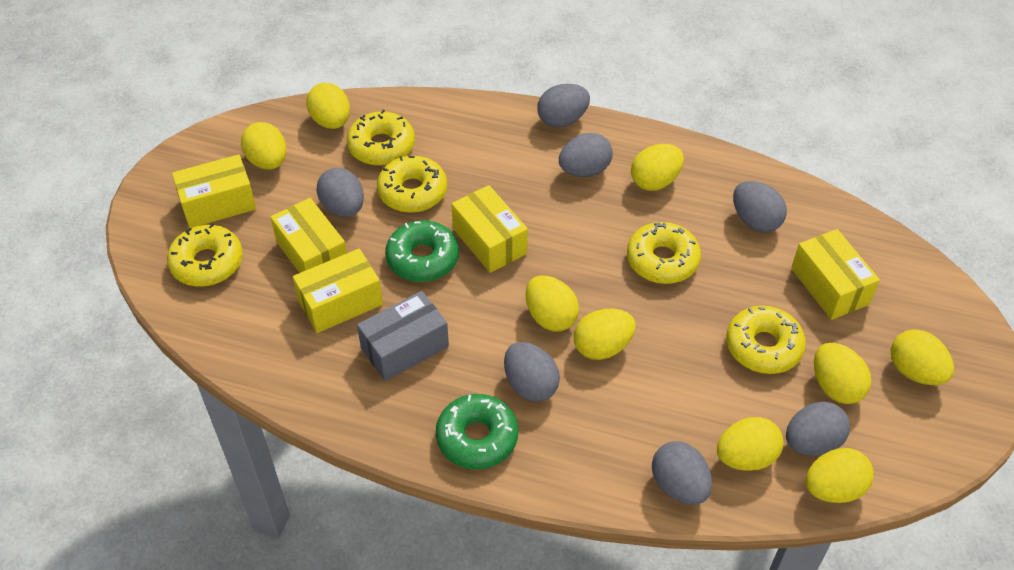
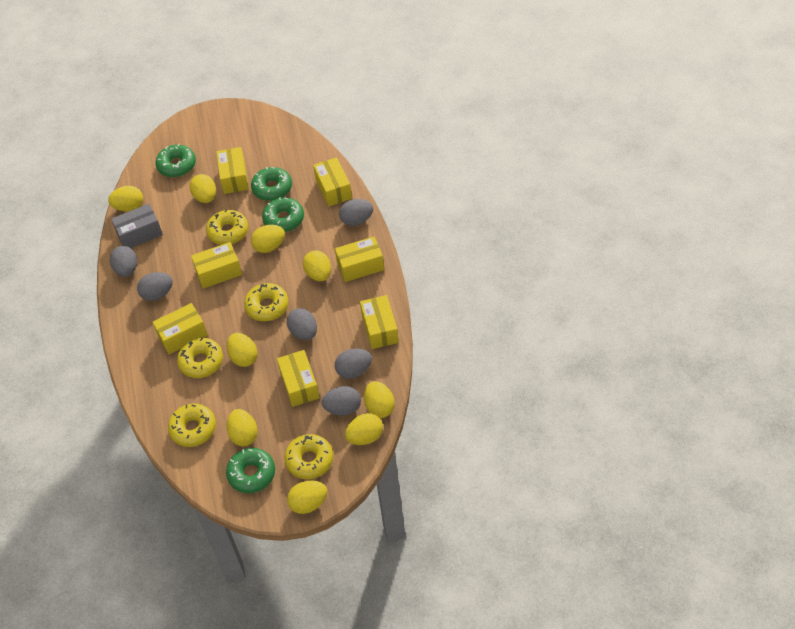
green donut: [385,220,459,282] [436,394,518,469] = 2 -> [155,144,196,177] [226,448,275,493] [251,167,292,201] [262,197,304,232] = 4
grey egg: [316,168,364,217] [504,342,560,402] [537,84,590,128] [559,133,613,177] [652,441,712,505] [733,181,787,232] [786,401,850,456] = 7 -> [110,246,137,277] [137,272,173,301] [287,308,317,340] [322,386,361,416] [335,349,372,379] [339,199,373,226] = 6
yellow box: [172,154,256,228] [270,198,347,273] [293,248,383,333] [451,185,528,273] [791,229,880,320] = 5 -> [152,303,208,354] [191,242,242,289] [216,147,249,194] [277,350,320,407] [313,157,352,207] [335,237,384,282] [360,295,399,349] = 7

